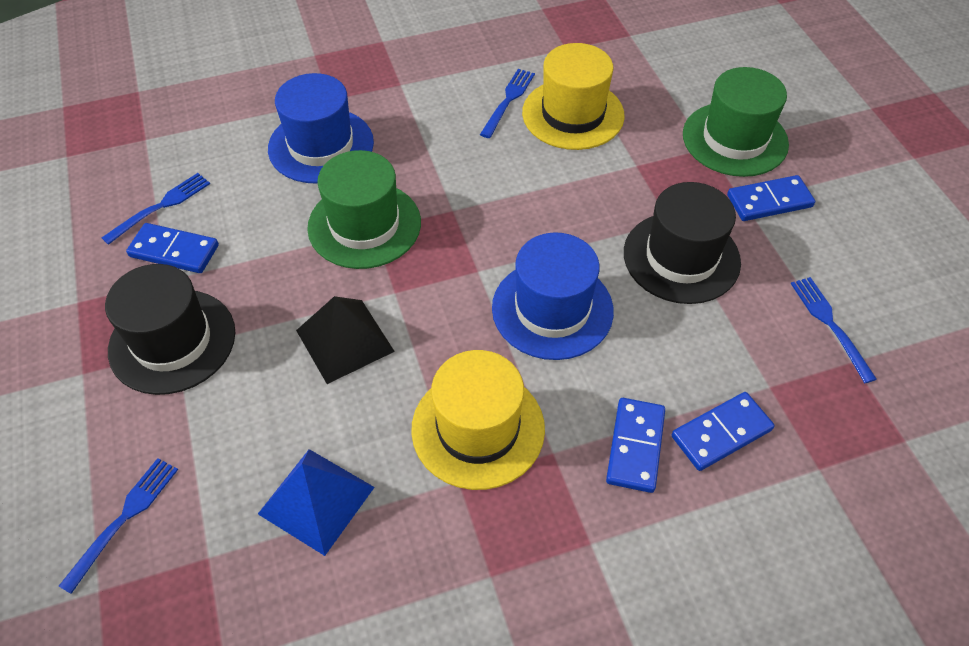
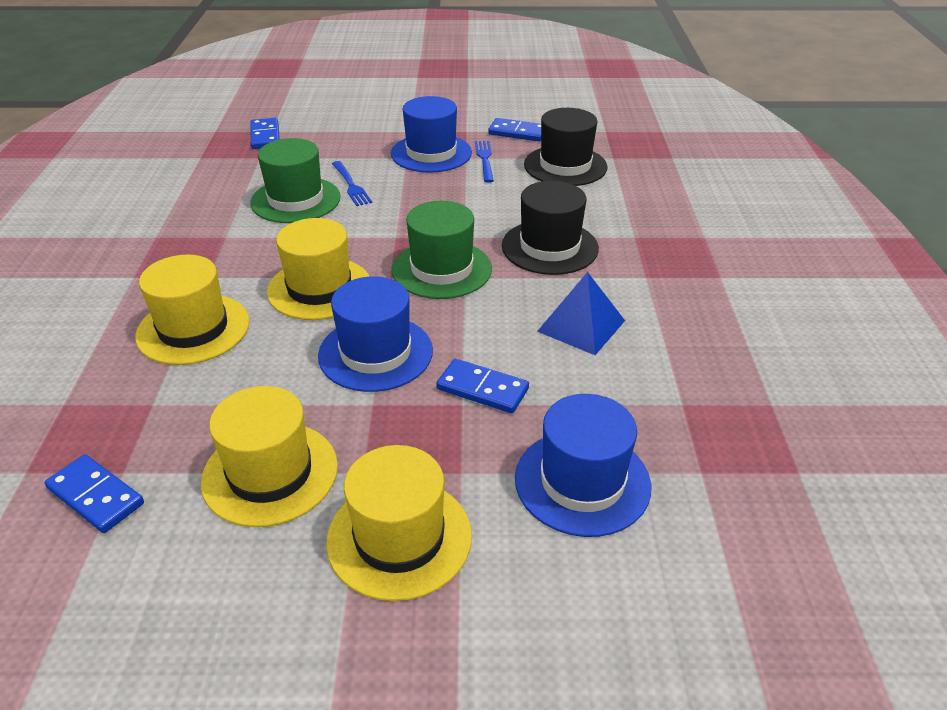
black pyramid: [296,296,395,384] = 1 -> none = 0
blue fork: [59,458,178,594] [102,173,210,245] [480,69,535,138] [791,277,877,383] = 4 -> [332,161,372,206] [475,141,494,183] = 2
blue hat: [268,73,374,184] [492,232,614,360] = 2 -> [318,276,433,392] [391,96,472,173] [515,394,651,537] = 3
yellow hat: [411,350,545,490] [522,43,625,150] = 2 -> [135,254,250,365] [201,386,338,527] [267,218,370,320] [326,445,472,601] = 4

